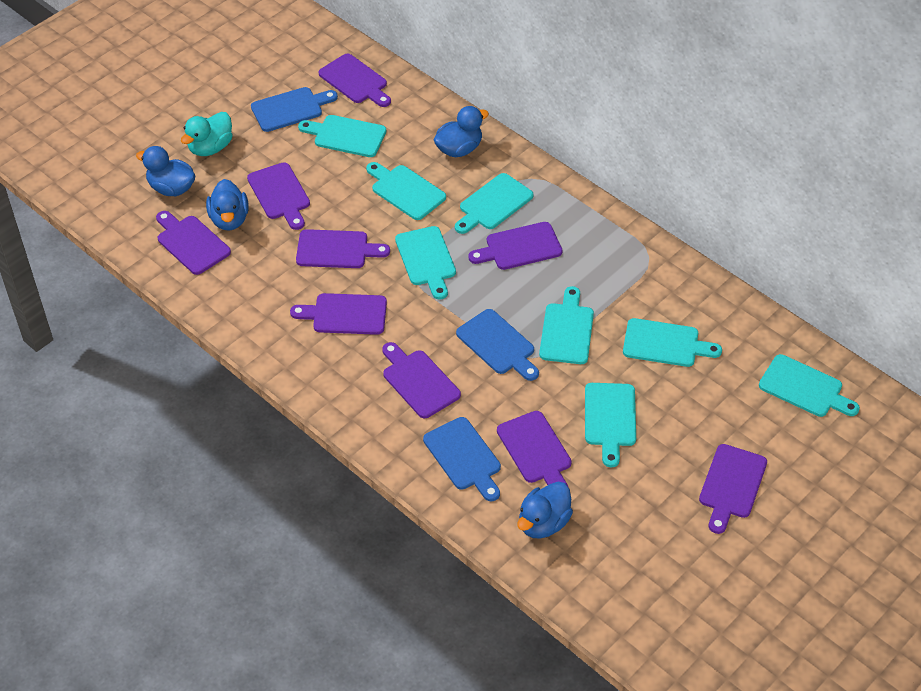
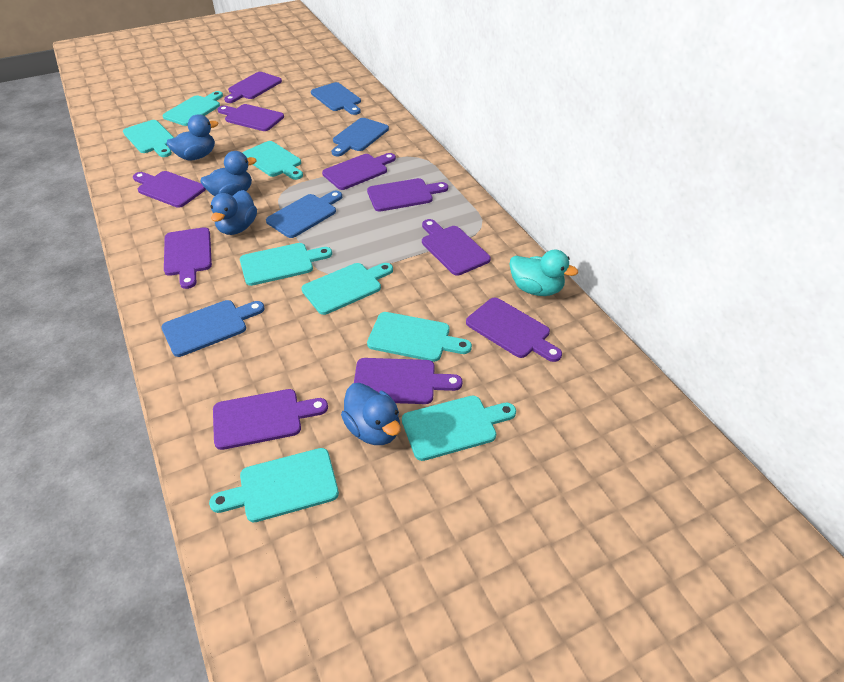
blue cutting board: [251,87,338,132] [423,417,501,501] [456,309,539,381] = 3 -> [162,300,265,357] [266,191,342,238] [311,82,361,115] [332,118,389,156] = 4
purple cutting board: [156,211,231,275] [247,162,310,230] [290,293,387,335] [296,229,390,268] [319,53,391,107] [382,342,461,418] [468,222,563,270] [497,411,572,488] [699,444,767,534] = 9 -> [133,171,206,208] [164,227,212,289] [213,389,328,450] [217,104,284,131] [224,72,282,103] [322,153,396,190] [354,358,463,404] [367,178,448,212] [422,219,491,276] [466,297,562,362] = 10

